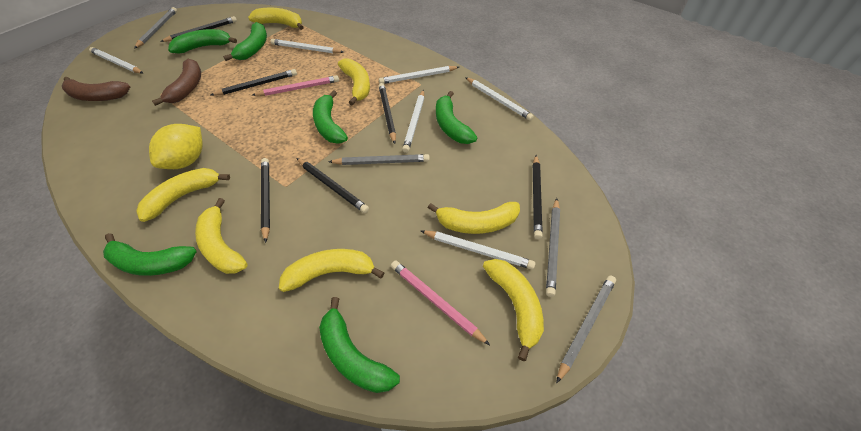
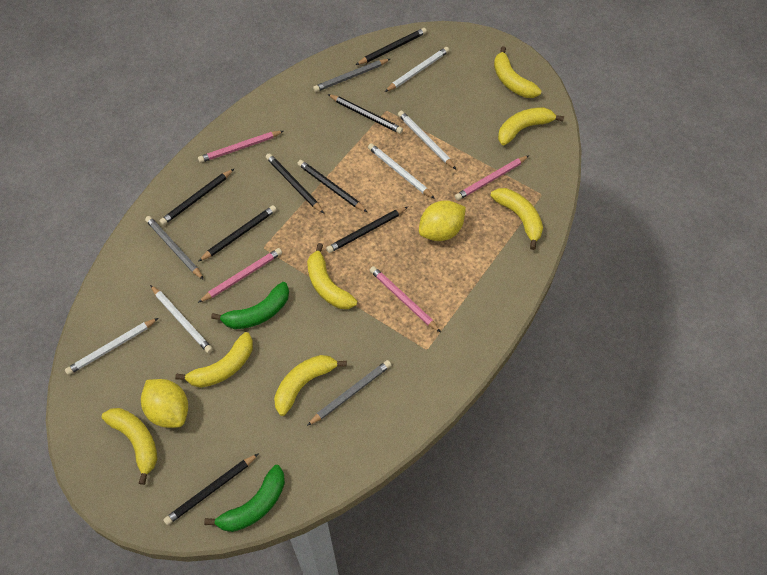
black pencil: [160,16,237,42] [211,69,297,96] [261,158,270,243] [296,158,369,213] [379,83,396,144] [533,155,543,239] = 6 -> [159,169,234,225] [163,453,259,525] [198,205,277,262] [266,153,324,214] [297,160,367,212] [326,207,408,253] [328,94,403,134] [356,28,427,65] = 8
brown banana: [62,77,130,101] [152,59,201,106] = 2 -> none = 0
green banana: [103,233,197,276] [168,29,237,53] [223,22,267,61] [313,90,348,143] [319,297,400,393] [436,91,477,144] = 6 -> [204,465,285,532] [211,282,289,329] = 2
grey pencil: [134,7,177,49] [328,154,430,165] [546,198,560,297] [556,276,616,383] = 4 -> [145,216,204,280] [307,360,391,426] [313,59,390,92] = 3
pink pencil: [252,75,339,96] [391,260,490,345] = 2 -> [198,131,283,163] [198,248,282,303] [370,266,441,333] [455,156,529,200] = 4
white pencil: [89,47,143,74] [271,39,343,54] [379,66,459,84] [402,90,424,153] [421,231,536,269] [465,77,534,121] = 6 -> [65,318,158,375] [150,285,213,353] [368,143,435,199] [385,47,449,92] [398,111,456,169] = 5
yellow lemon: [149,124,203,169] = 1 -> [141,379,188,428] [419,200,466,241] = 2

